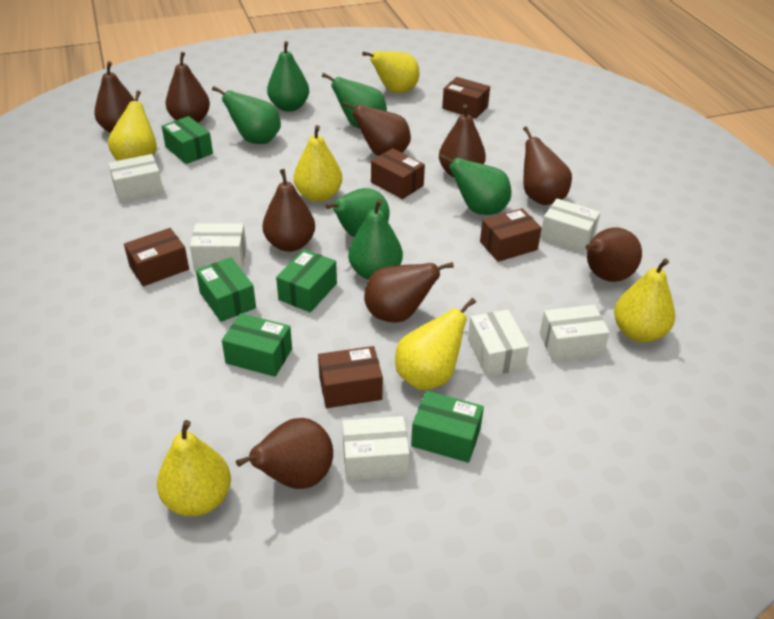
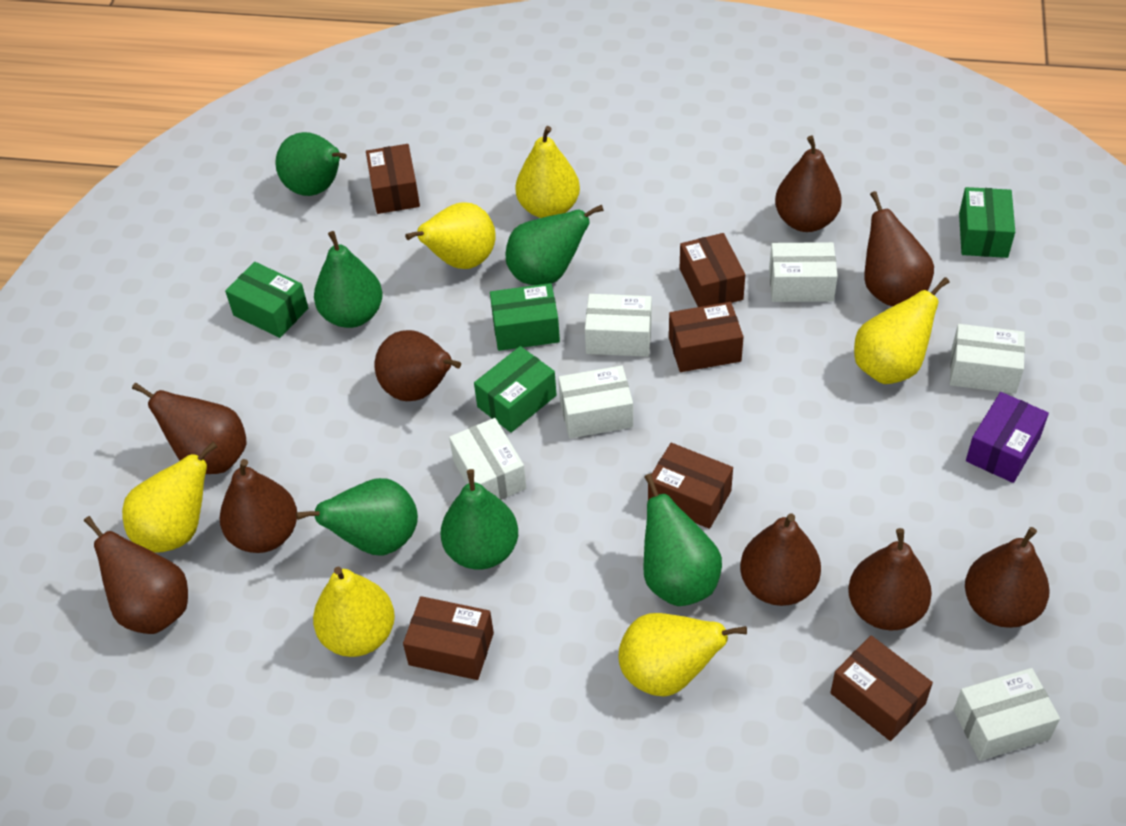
brown box: [124,228,189,286] [318,346,383,408] [371,148,425,199] [442,77,490,119] [480,208,542,262] = 5 -> [366,144,420,214] [403,596,494,680] [648,443,733,529] [669,302,744,372] [680,233,745,307] [830,635,933,741] = 6
green box: [162,116,213,164] [196,257,256,322] [222,313,292,377] [276,249,337,312] [411,391,484,463] = 5 -> [225,262,308,338] [474,346,556,433] [490,283,560,351] [959,187,1015,258] = 4
purple box: none = 0 -> [966,392,1049,483] = 1

